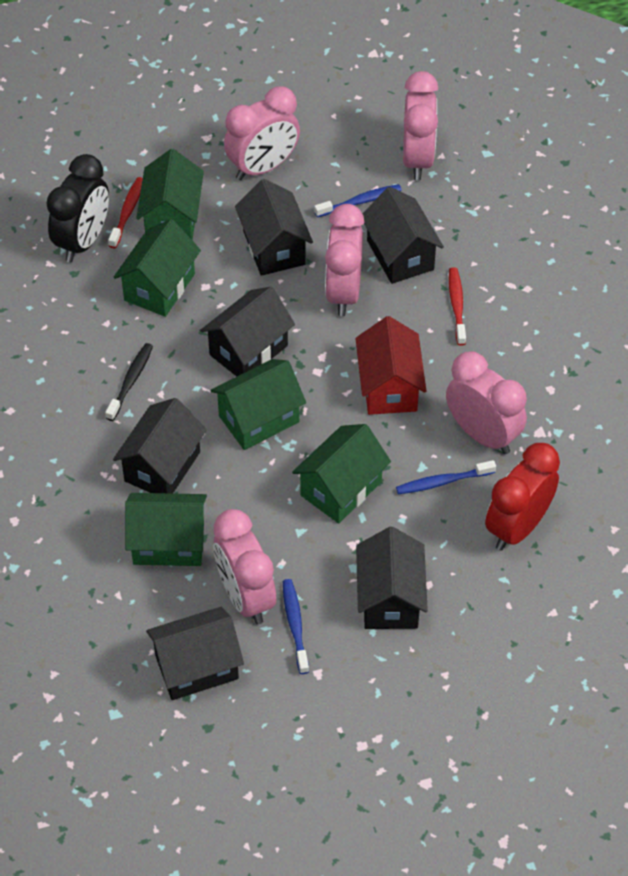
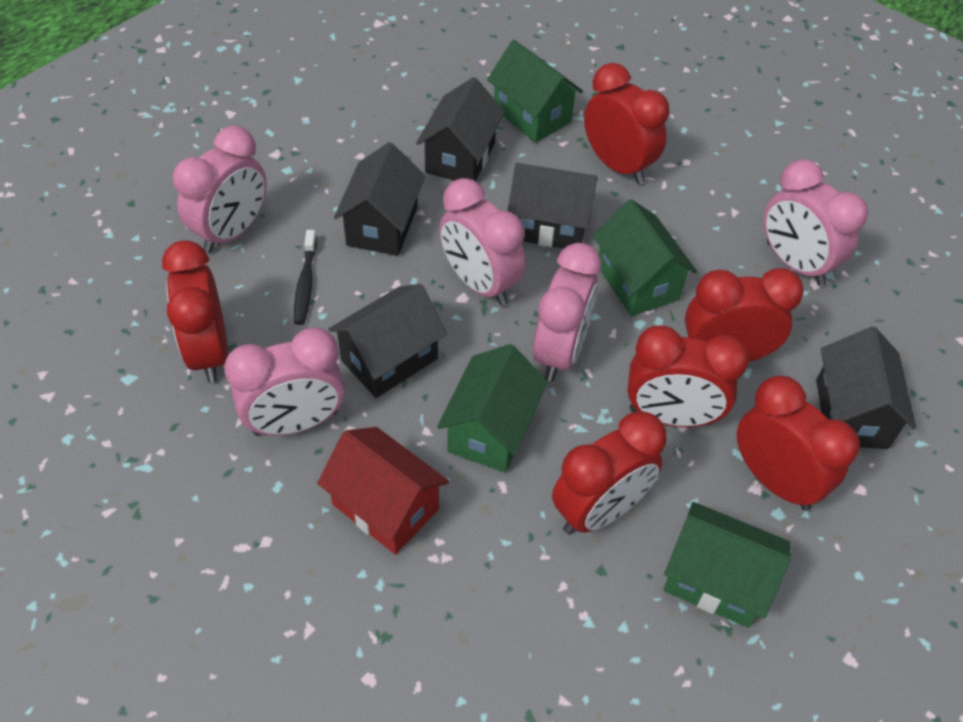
black clock: [46,154,109,262] = 1 -> none = 0
black house: [113,398,207,494] [146,607,244,700] [200,287,295,377] [235,179,313,276] [356,527,428,629] [363,187,444,284] = 6 -> [328,284,447,398] [334,142,425,256] [416,77,505,181] [508,163,598,248] [816,327,916,449] = 5
blue toothbrush: [283,579,309,674] [314,184,402,217] [396,460,496,494] = 3 -> none = 0
green house: [113,219,201,317] [125,493,207,566] [136,149,204,240] [210,359,306,450] [292,424,391,523] = 5 -> [437,344,547,473] [487,40,583,143] [593,199,697,316] [663,502,791,628] = 4
red clock: [485,443,560,551] = 1 -> [162,240,228,383] [552,411,666,535] [584,63,669,184] [627,325,749,427] [685,268,804,362] [737,376,860,511] = 6
red toothbrush: [108,177,143,248] [449,267,466,346] = 2 -> none = 0

